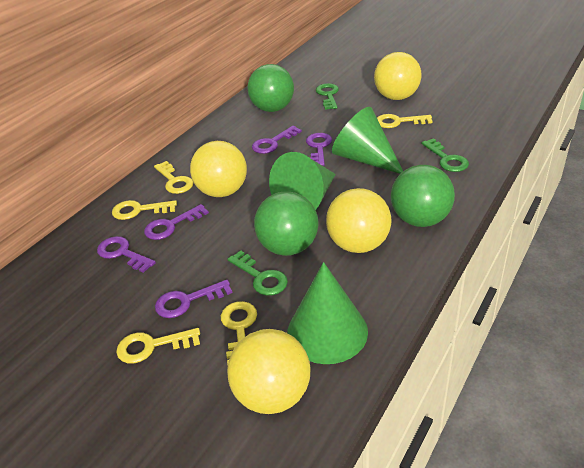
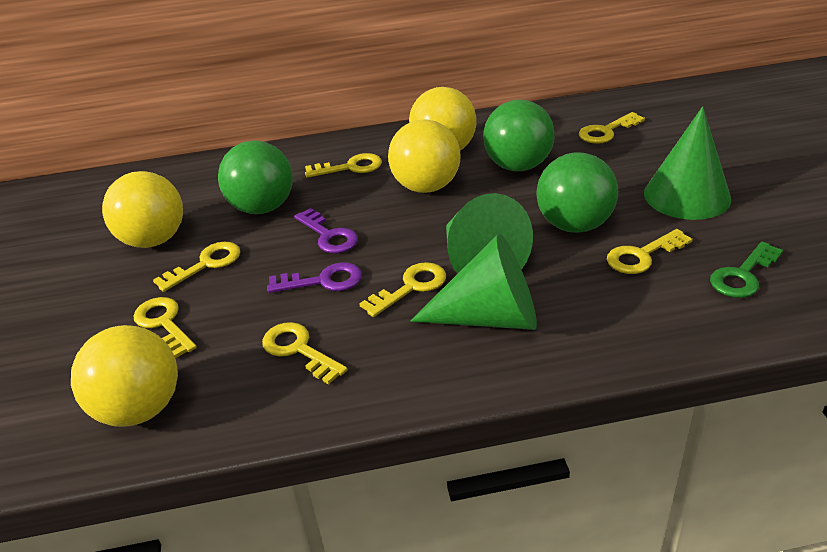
green key: [228,250,288,296] [316,83,339,110] [421,138,469,172] = 3 -> [710,242,783,298] = 1
purple key: [97,236,156,273] [144,204,209,240] [155,280,232,318] [252,126,302,154] [306,133,332,166] = 5 -> [267,262,362,293] [294,208,358,253] = 2
yellow key: [112,200,177,220] [116,328,200,364] [154,161,194,194] [221,301,257,364] [377,114,432,128] = 5 -> [133,297,197,358] [153,242,240,292] [262,322,347,385] [305,153,382,178] [359,262,446,317] [579,112,645,144] [607,229,693,274] = 7

